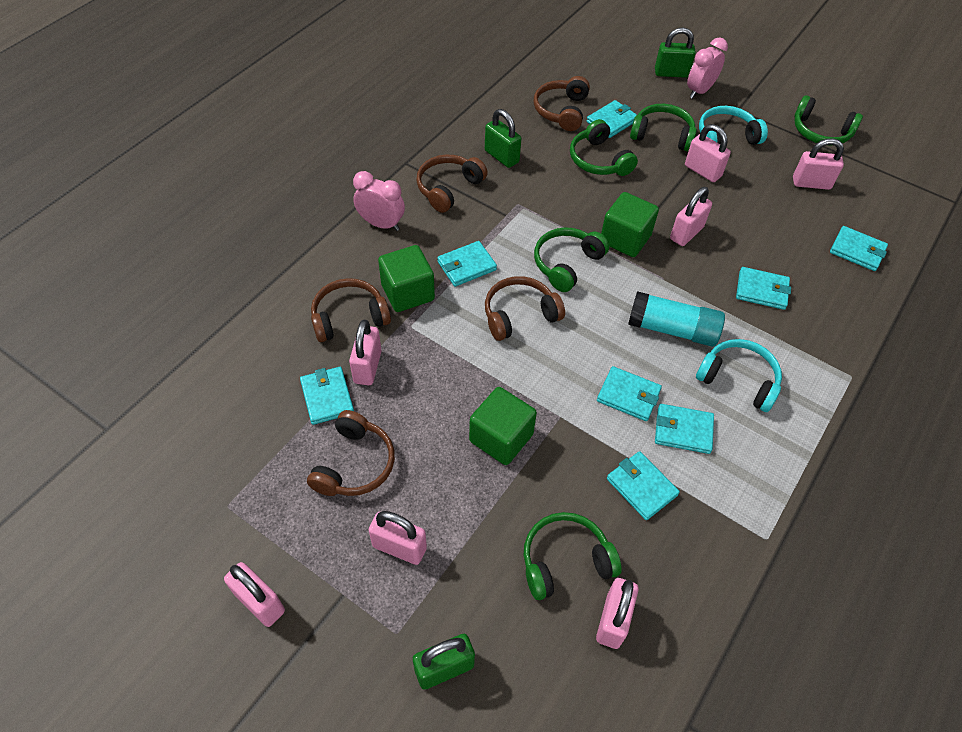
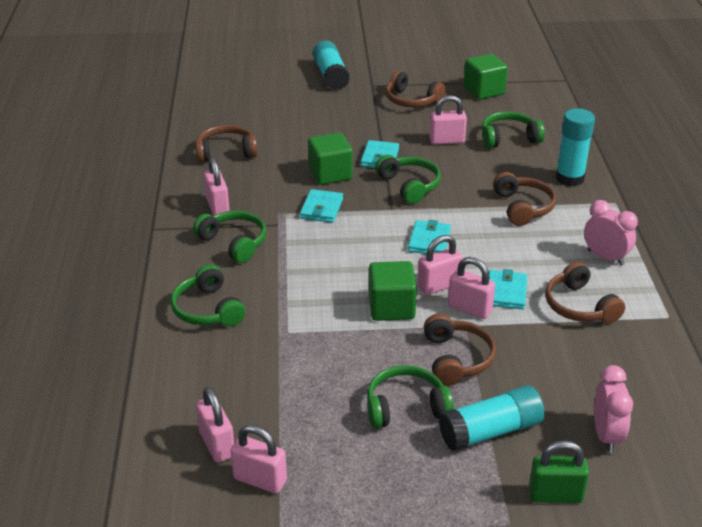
green padlock: [413,634,475,690] [485,109,521,168] [655,27,696,78] = 3 -> [529,440,589,503] = 1
pink padlock: [224,562,285,627] [349,320,381,385] [369,511,427,565] [596,578,639,649] [670,187,712,246] [685,124,731,182] [793,138,844,190] = 7 -> [196,387,234,463] [204,157,230,216] [231,424,287,494] [418,235,463,295] [429,95,467,144] [448,257,495,319] = 6
turquoise glue stick: [628,291,725,347] = 1 -> [313,41,350,90] [439,385,545,451] [555,108,595,186] = 3
turquoise headphones: [696,339,782,412] [699,106,768,145] = 2 -> none = 0
turquoise wallet: [300,367,354,425] [437,241,497,287] [587,100,637,138] [597,366,662,421] [607,451,680,520] [655,404,714,454] [736,267,791,310] [830,226,888,271] = 8 -> [300,189,343,223] [361,140,399,168] [408,220,451,254] [489,269,527,310] = 4

